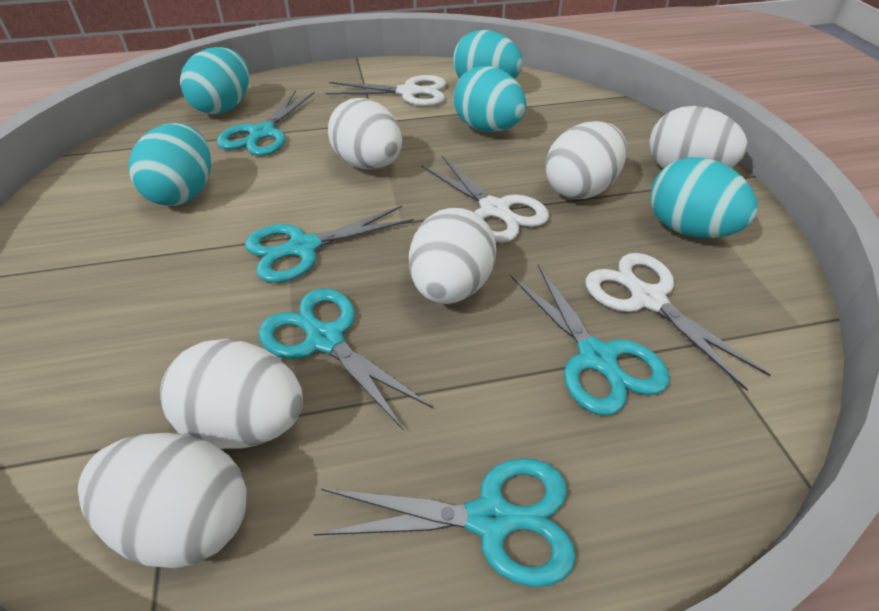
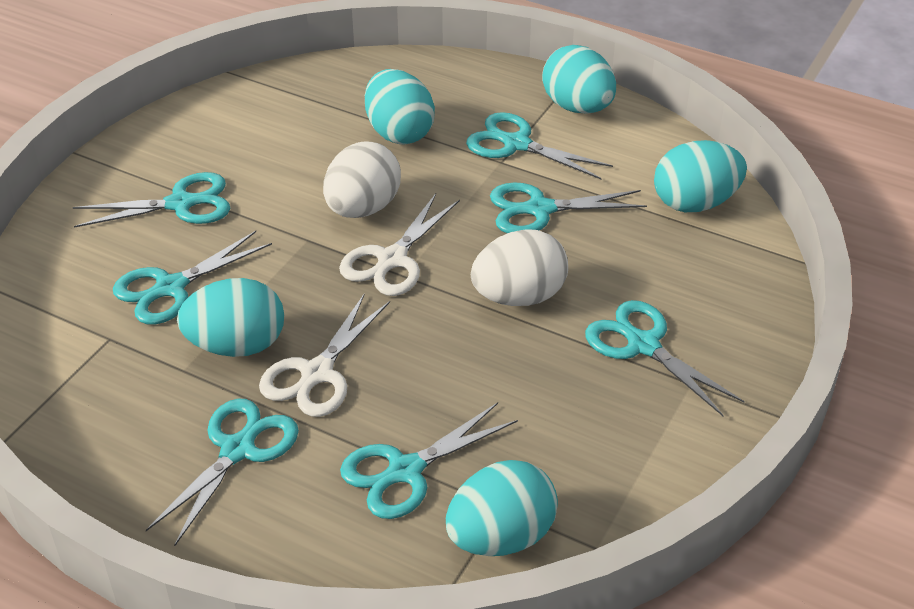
turquoise scissors: [217,90,315,156] [245,206,414,283] [258,288,433,431] [314,458,576,587] [511,265,669,415] = 5 -> [73,172,230,228] [113,231,272,324] [146,399,299,546] [340,402,518,519] [466,112,613,179] [490,183,647,233] [585,300,745,416] = 7
white egg: [78,433,247,568] [160,339,303,449] [328,98,402,169] [409,208,496,304] [545,121,627,199] [649,106,748,168] = 6 -> [323,141,401,218] [471,229,568,306] = 2
white scissors: [326,75,446,106] [421,156,549,243] [585,253,771,391] = 3 -> [259,293,390,417] [339,193,460,296] = 2

